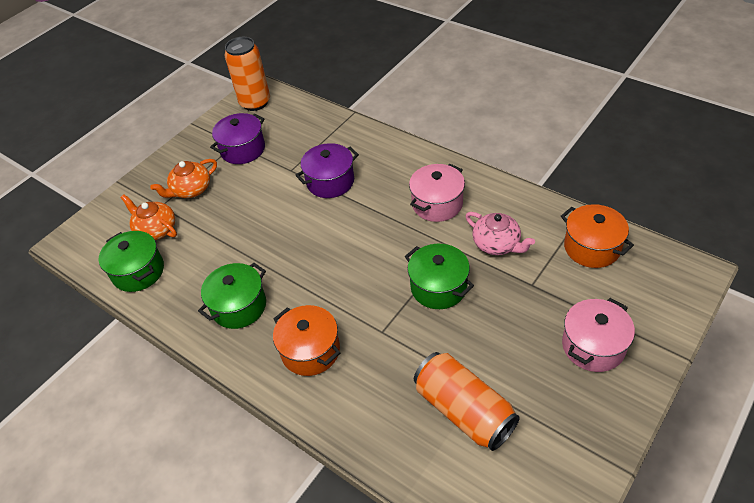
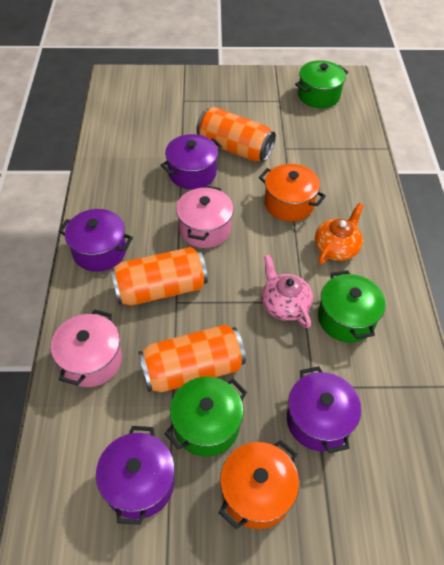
orange can: [224,37,270,111] [414,352,520,451] = 2 -> [110,247,208,306] [138,324,246,392] [196,107,276,162] = 3
orange teapot: [120,194,177,240] [150,159,217,198] = 2 -> [315,203,364,264] = 1
purple pot: [210,113,265,164] [296,143,359,198] = 2 -> [58,209,133,272] [96,426,175,525] [161,134,223,189] [287,366,361,453] = 4

